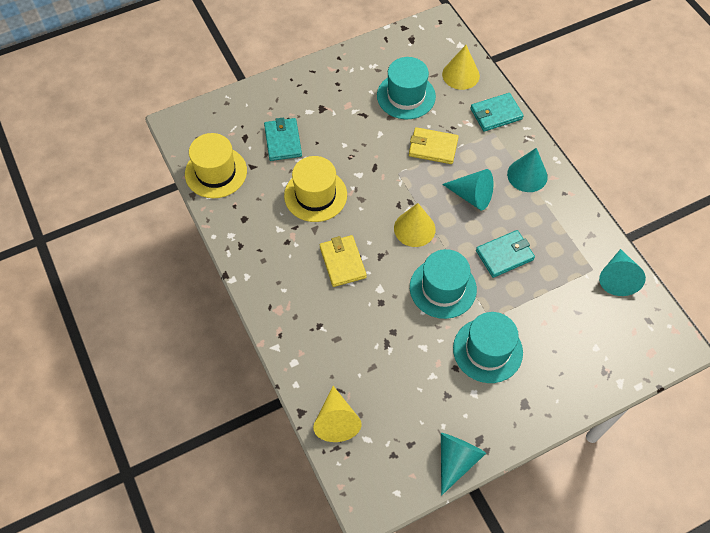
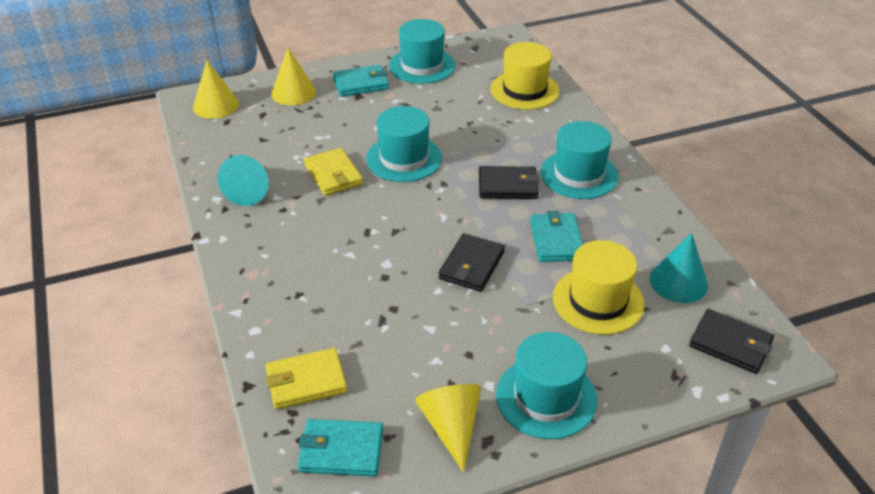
black wallet: none = 0 -> [439,233,505,292] [479,166,539,199] [689,309,774,374] = 3
turquoise cone: [441,433,486,495] [442,169,494,210] [507,148,548,192] [599,249,646,296] = 4 -> [218,155,269,206] [650,233,708,303] = 2
turquoise hat: [377,57,436,119] [410,249,477,319] [453,312,523,383] = 3 -> [366,106,442,182] [389,19,455,84] [496,332,597,439] [540,121,619,199] = 4

